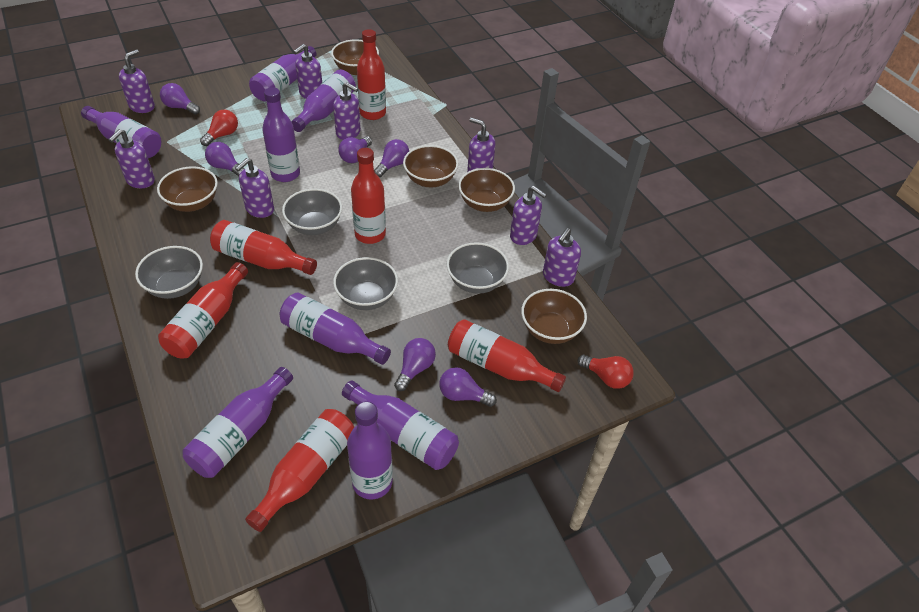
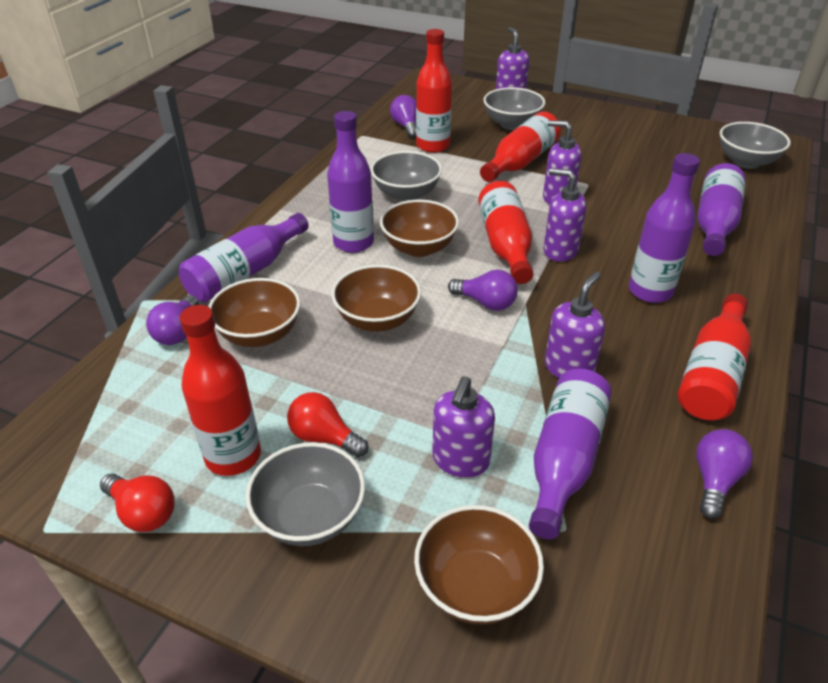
brown bowl: [157,166,218,212] [331,40,379,75] [403,145,458,187] [458,168,515,212] [521,289,587,344] = 5 -> [208,278,300,347] [332,265,421,332] [380,200,459,257] [414,505,544,625] = 4
purple bottle: [81,106,161,158] [183,367,293,478] [249,46,316,102] [262,87,300,182] [280,292,391,365] [291,70,356,132] [342,381,459,470] [347,402,393,500] = 8 -> [179,213,309,302] [327,111,374,253] [529,369,612,539] [629,153,700,303] [697,163,746,256] = 5
purple light bulb: [160,83,200,115] [205,142,245,177] [339,136,372,163] [374,139,409,177] [394,338,436,391] [439,367,497,407] = 6 -> [146,295,199,345] [390,95,416,138] [448,270,518,311] [696,429,753,519] = 4
purple soap dispenser: [108,129,155,188] [119,49,155,113] [235,158,274,218] [293,44,322,99] [333,82,361,140] [467,117,496,172] [510,186,547,245] [543,228,581,287] = 8 -> [432,377,495,478] [496,27,529,89] [543,120,582,205] [543,168,587,262] [545,271,605,378] = 5
red bottle: [158,262,248,358] [210,220,317,275] [245,409,354,532] [351,148,386,244] [357,29,386,120] [448,319,566,392] = 6 -> [180,305,261,476] [416,29,452,153] [478,181,533,284] [480,112,561,182] [678,294,751,420] = 5

